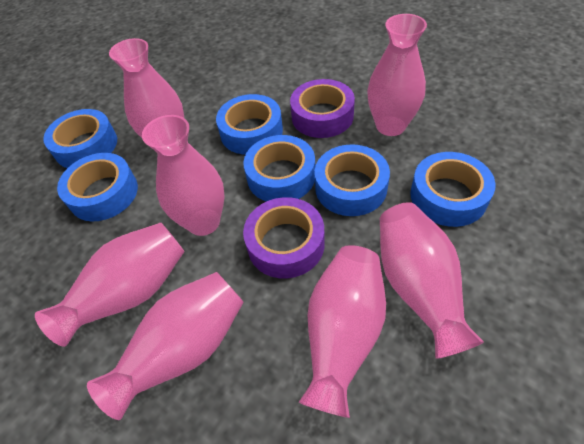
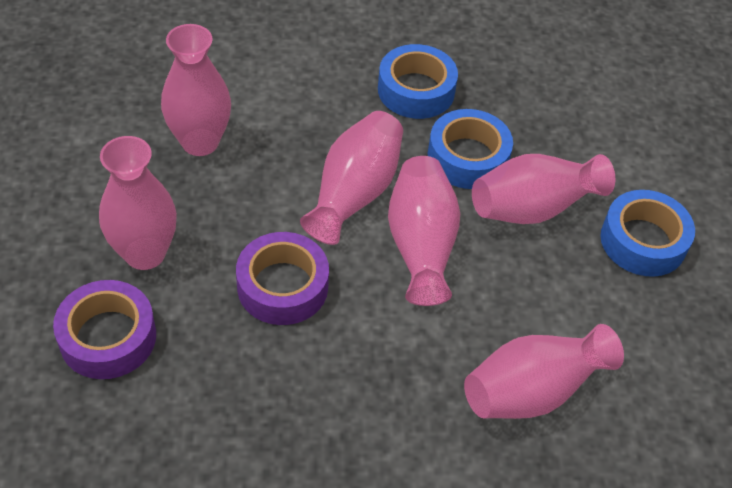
blue tape: [43,109,117,168] [57,153,138,221] [216,94,283,155] [243,135,315,202] [315,144,390,216] [410,152,496,227] = 6 -> [378,44,458,119] [428,109,513,189] [600,190,695,277] = 3
pink vase: [35,223,185,347] [87,272,244,420] [109,38,184,138] [142,115,225,236] [299,245,386,418] [367,14,427,136] [380,202,484,359] = 7 -> [99,136,177,270] [161,24,231,156] [300,111,403,245] [388,156,460,306] [464,324,624,419] [472,154,615,224] = 6

